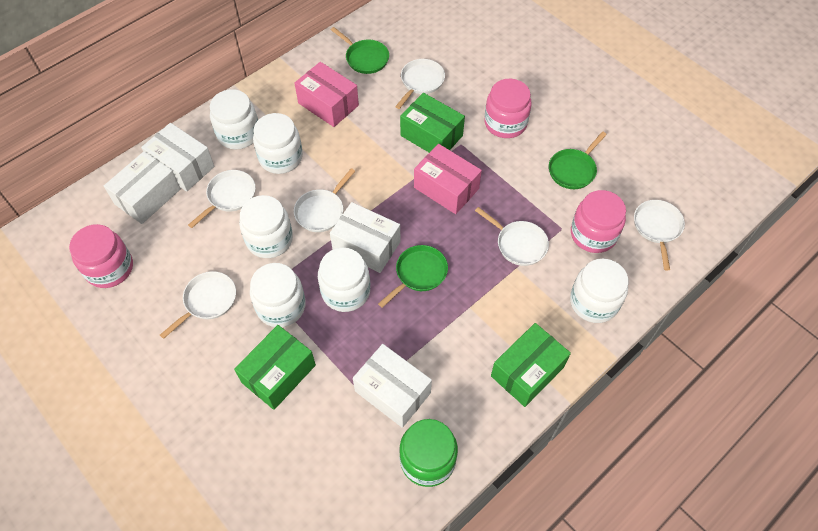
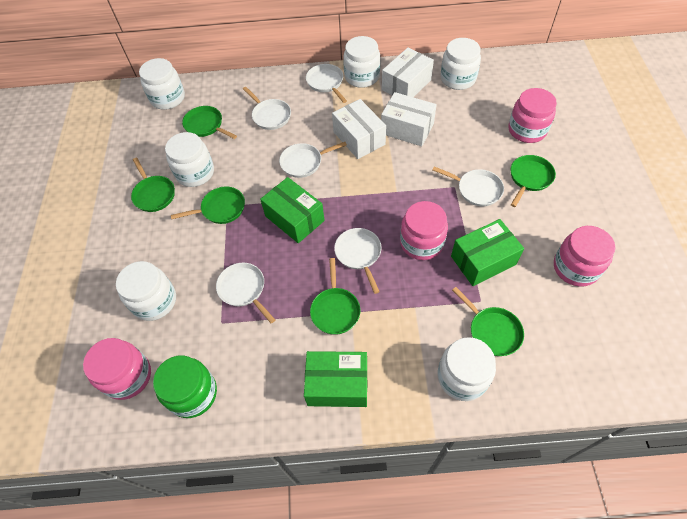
green pan: [331,27,389,74] [378,245,448,308] [549,132,607,189] = 3 -> [131,158,175,212] [171,186,245,224] [182,106,237,139] [310,258,360,335] [452,287,524,356] [511,155,556,207] = 6
pink box: [295,62,359,127] [414,144,482,214] = 2 -> none = 0
pink jar: [69,224,133,288] [484,79,532,138] [571,190,626,253] = 3 -> [83,338,151,400] [400,201,448,260] [508,88,557,143] [554,226,615,287] = 4
white box: [104,151,181,224] [141,123,215,192] [330,202,401,273] [353,344,432,428] = 4 -> [332,99,386,159] [381,92,437,146] [382,48,434,97] = 3

